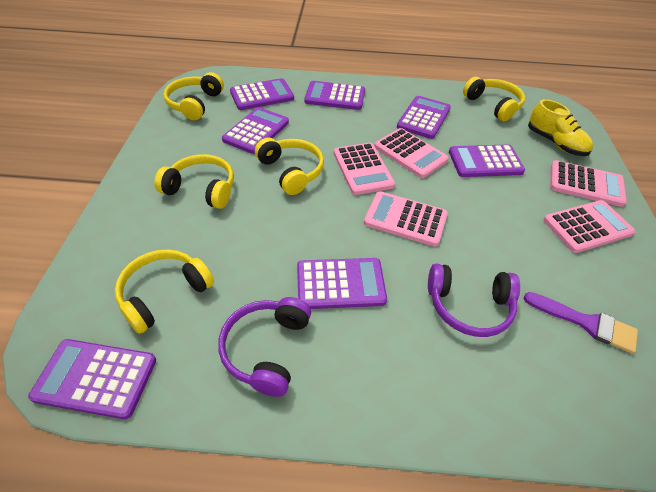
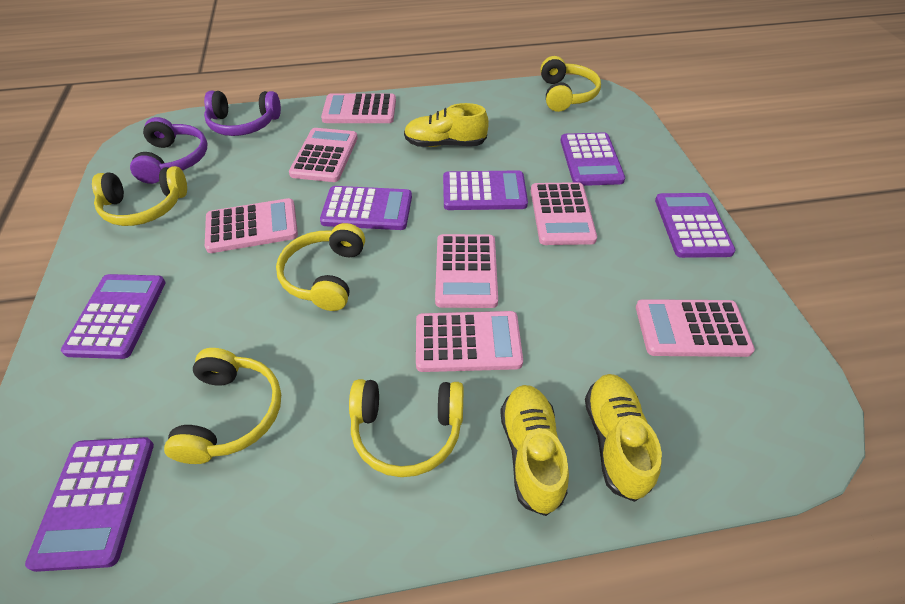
pink calculator: [334,143,395,195] [364,191,448,247] [374,128,449,178] [543,200,635,253] [550,160,627,207] = 5 -> [205,198,298,253] [289,128,358,182] [321,93,396,123] [416,311,523,372] [435,234,498,308] [531,182,597,245] [636,299,755,357] = 7
purple brush: [523,292,638,354] = 1 -> none = 0
purple calculator: [28,339,156,419] [222,107,289,154] [230,78,294,110] [297,258,387,309] [304,81,365,110] [397,96,451,139] [449,144,525,177] = 7 -> [25,437,154,572] [61,274,166,359] [320,186,412,230] [443,170,528,210] [561,132,625,186] [655,193,736,258] = 6
yellow shoe: [528,99,593,156] = 1 -> [404,103,489,147] [500,385,569,516] [585,374,662,502] = 3

